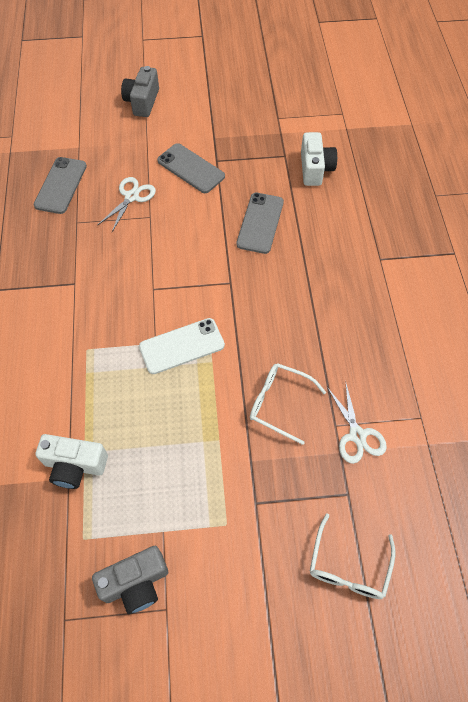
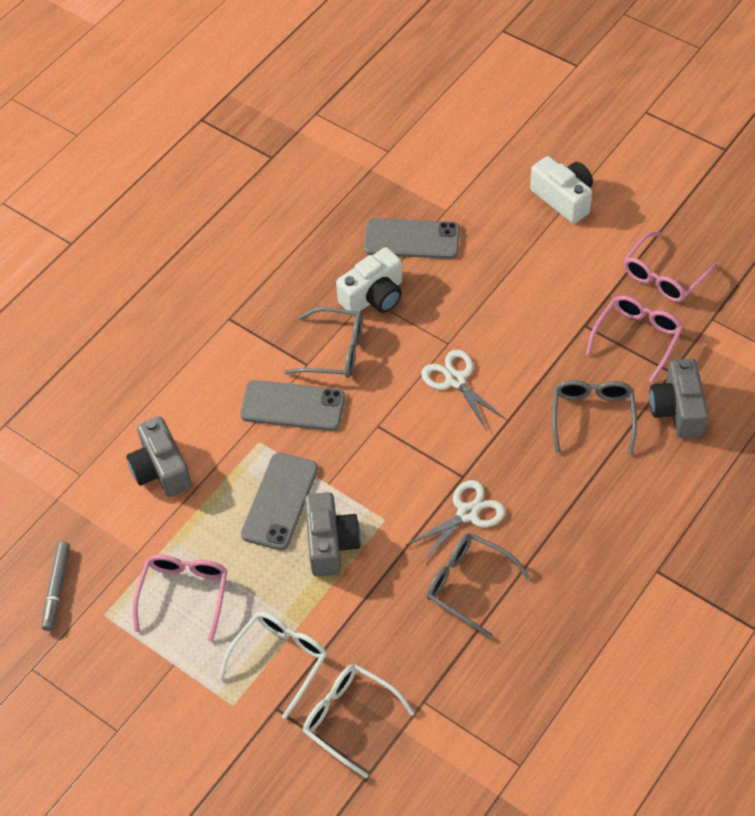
grey camera: [92,546,168,614] [121,66,159,117] = 2 -> [126,416,192,497] [305,492,361,577] [649,358,708,438] = 3
grey glasses: none = 0 -> [284,307,363,378] [426,533,530,638] [552,380,637,455] = 3
grey marker: none = 0 -> [42,541,70,631] = 1
pink glasses: none = 0 -> [133,554,227,642] [586,295,683,383] [623,232,717,302] = 3
white phone: [139,318,225,374] = 1 -> none = 0

